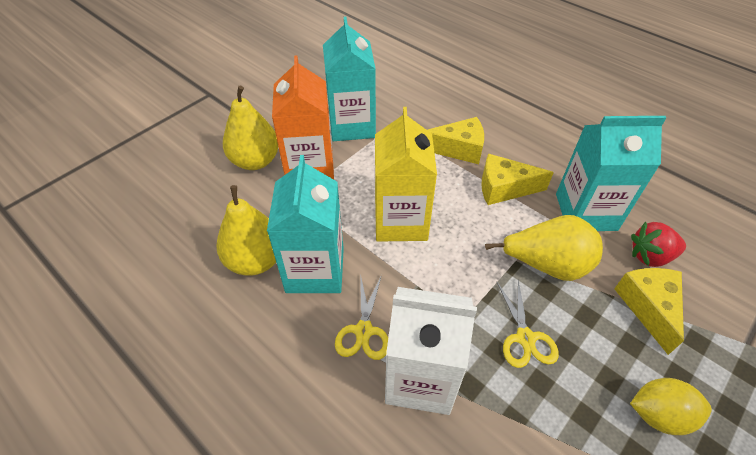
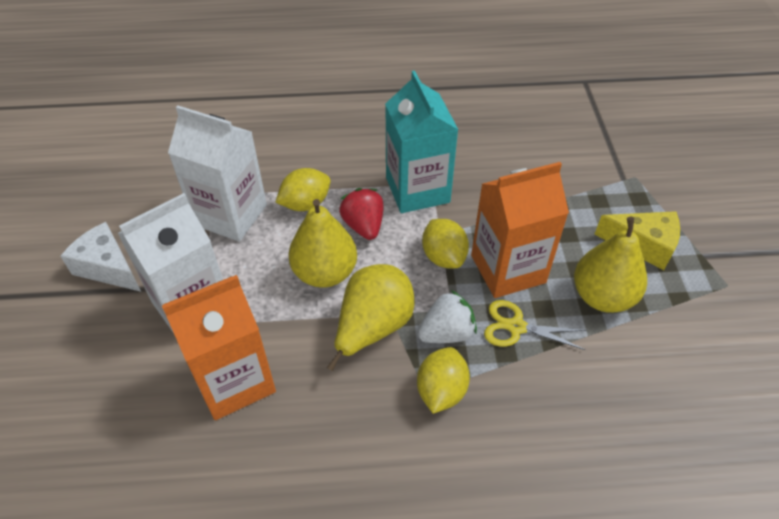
orange carton: [272,55,334,179] = 1 -> [162,275,276,420] [471,162,569,298] = 2
turquoise carton: [267,155,344,293] [323,17,376,141] [556,116,666,231] = 3 -> [385,71,458,213] = 1
white carton: [385,287,477,415] = 1 -> [118,193,223,332] [168,105,267,242] = 2
white cheese: none = 0 -> [61,222,141,292] = 1
white strawberry: none = 0 -> [417,290,477,343] = 1
yellow carton: [375,107,437,242] = 1 -> none = 0
yellow cheese: [428,117,484,164] [481,154,554,205] [614,268,684,355] = 3 -> [594,211,680,270] = 1
yellow lemon: [630,378,712,435] = 1 -> [276,168,330,211] [417,347,470,414] [422,219,469,268] = 3
yellow scissors: [335,274,388,360] [497,280,559,368] = 2 -> [484,300,586,350] = 1

